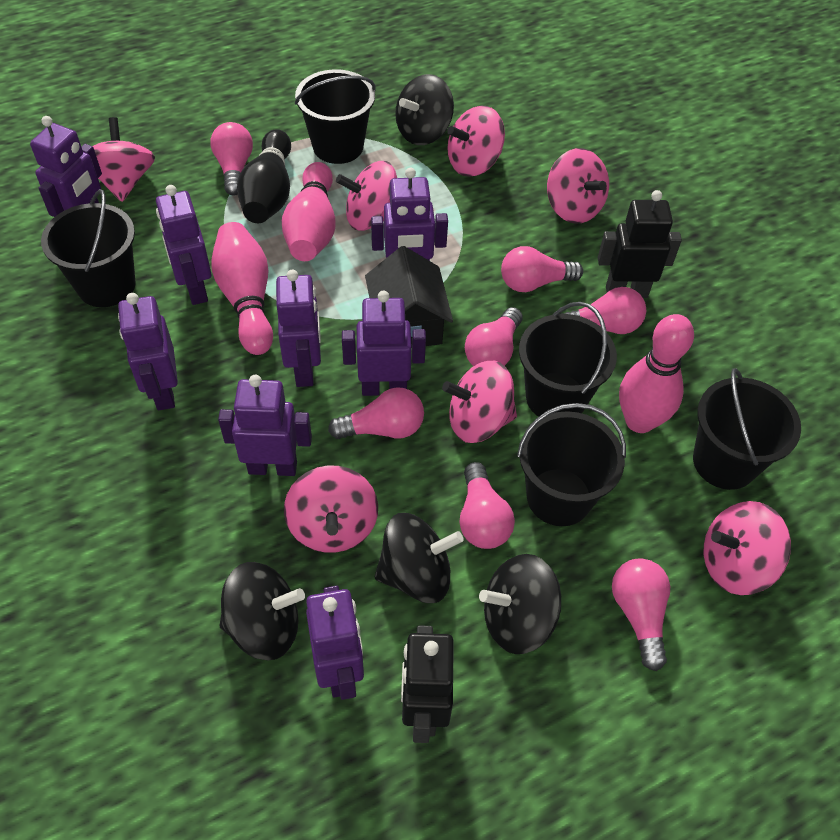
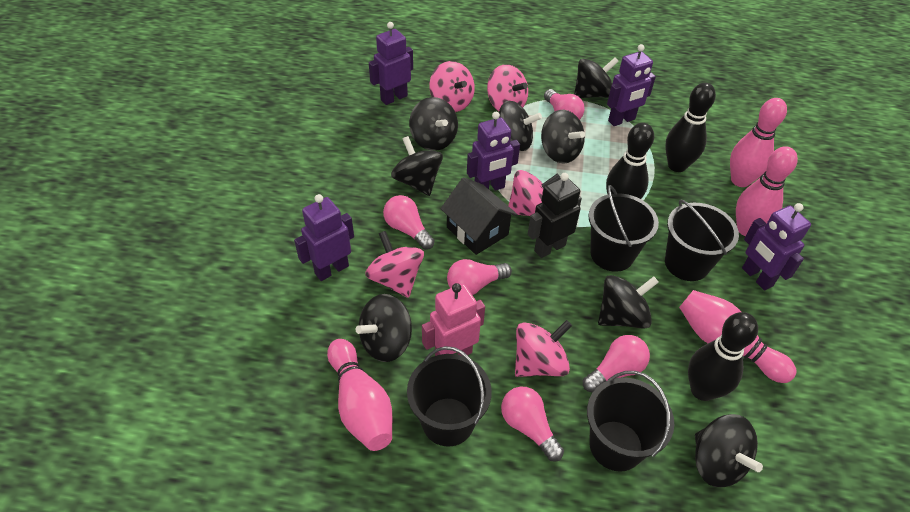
black bowling pin: [237,129,291,223] = 1 -> [606,123,654,199] [665,83,716,172] [688,312,758,401] = 3
black bucket: [41,189,136,307] [295,69,376,164] [517,403,626,526] [519,302,617,417] [693,368,801,490] = 5 -> [407,346,492,447] [587,371,674,472] [588,185,659,272] [665,200,739,281] = 4
black robot: [401,625,454,743] [598,190,682,298] = 2 -> [528,173,582,258] = 1
black spinning top: [219,562,305,660] [375,513,464,603] [395,74,454,145] [479,554,561,654] = 4 -> [356,294,412,362] [391,136,443,196] [409,97,458,151] [499,101,542,151] [541,110,585,164] [574,57,619,98] [598,275,659,329] [695,414,763,487] = 8
pink bowling pin: [211,222,273,355] [282,162,335,261] [619,314,694,433] = 3 -> [327,339,392,451] [679,290,797,383] [730,98,787,187] [736,146,798,236] = 4
pink light bulb: [210,122,253,196] [328,387,424,439] [460,462,515,549] [465,307,523,366] [501,246,583,292] [561,287,646,334] [612,558,670,671] = 7 -> [383,195,435,250] [447,259,512,295] [501,387,564,462] [544,89,584,120] [583,335,650,393] = 5
pink robot: none = 0 -> [422,283,485,356] = 1
pink spinning top: [93,117,155,202] [284,466,378,553] [336,161,397,231] [442,361,517,443] [447,106,505,177] [547,148,609,224] [704,501,791,595] = 7 -> [365,231,424,298] [429,61,475,112] [487,64,528,111] [508,170,560,216] [515,320,572,377] = 5
purple robot: [30,116,102,217] [118,293,178,410] [156,185,212,305] [218,375,312,476] [276,270,321,387] [306,586,364,700] [342,290,426,396] [371,168,448,261] = 8 -> [294,194,354,281] [369,22,413,105] [467,112,520,191] [607,44,656,126] [742,203,811,291] = 5

